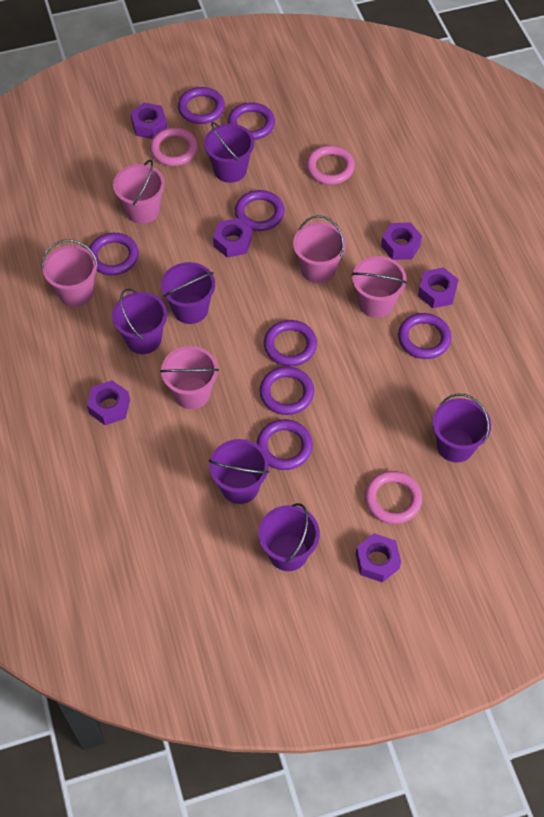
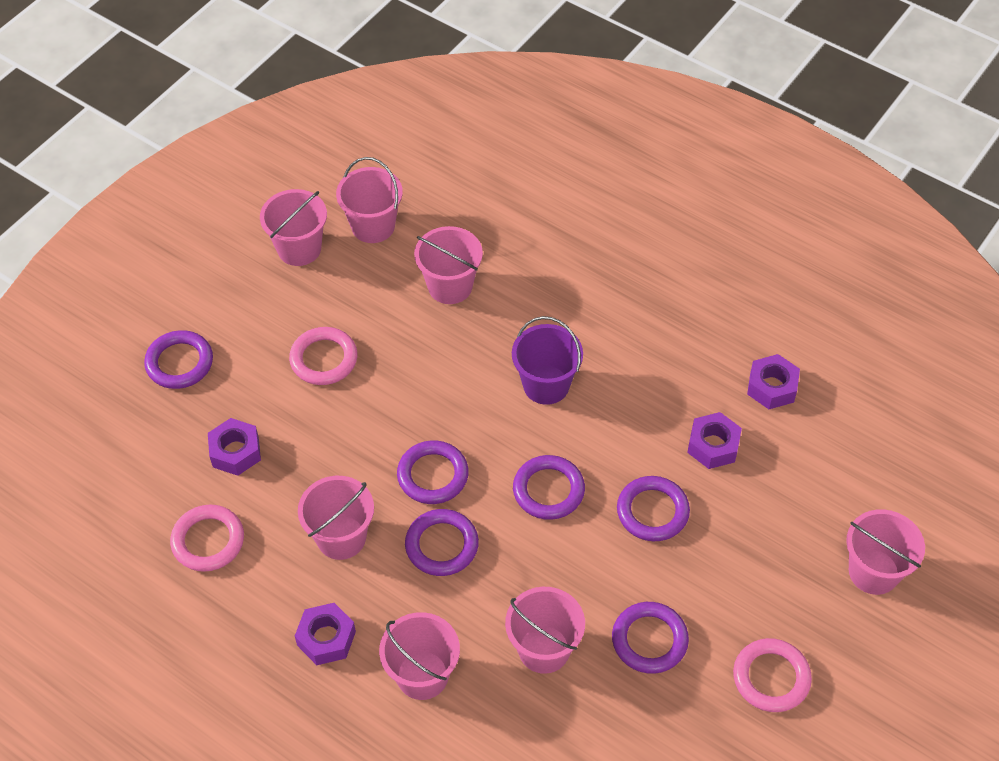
pink bucket: [42,239,98,307] [113,160,165,224] [160,346,219,409] [293,215,346,283] [351,256,407,318] = 5 -> [260,189,327,266] [298,476,374,560] [336,157,403,243] [379,612,460,700] [414,226,483,304] [505,587,585,674] [846,509,925,595] = 7
purple bucket: [112,288,167,354] [161,262,215,324] [204,122,254,183] [209,439,269,504] [258,503,320,571] [432,394,491,462] = 6 -> [512,316,583,405] = 1
purple nut: [87,380,130,425] [130,103,167,139] [213,218,252,258] [356,533,401,583] [381,223,422,260] [418,267,459,308] = 6 -> [208,418,261,476] [295,603,356,665] [687,412,742,469] [747,354,800,409] = 4
purple ring: [89,233,139,275] [178,87,225,124] [228,103,275,140] [235,190,285,231] [257,419,313,470] [259,366,314,415] [264,320,317,366] [398,313,451,359] = 8 -> [144,330,213,389] [397,440,469,504] [405,509,479,576] [513,455,585,520] [612,602,689,674] [617,476,690,541] = 6

